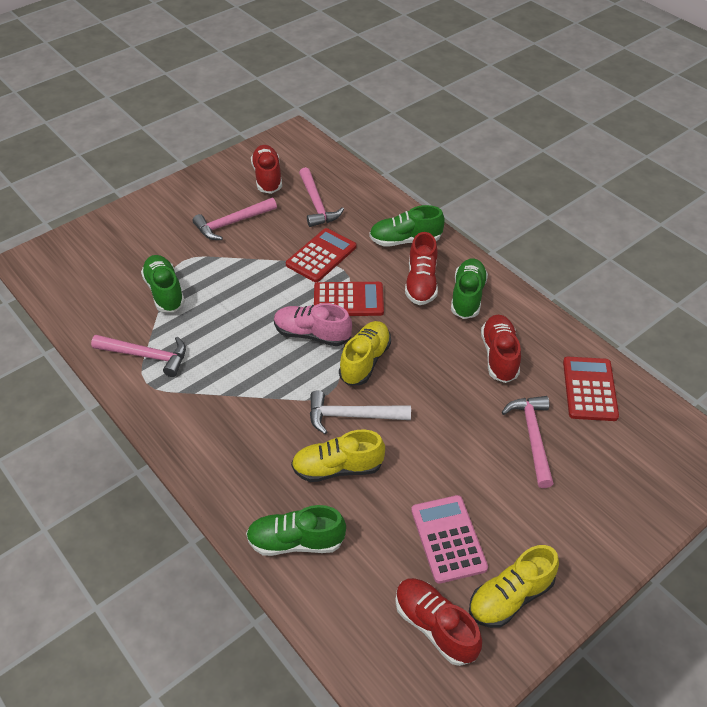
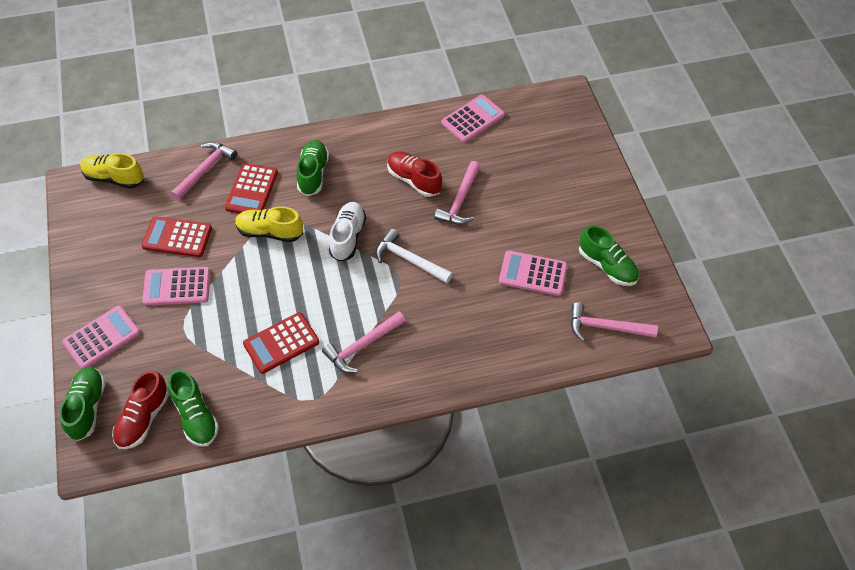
pink calculator: [411,495,488,584] = 1 -> [62,305,141,369] [142,267,210,306] [442,95,505,143] [499,250,567,296] = 4
pink shoe: [274,303,352,346] = 1 -> none = 0
red shoe: [251,145,282,194] [395,578,482,666] [405,232,438,305] [481,315,521,383] = 4 -> [112,370,169,449] [387,151,442,197] = 2
white shoe: none = 0 -> [329,202,366,262] = 1
yellow shoe: [291,430,385,482] [339,321,391,386] [469,545,559,628] = 3 -> [80,153,144,189] [235,206,303,242] = 2

